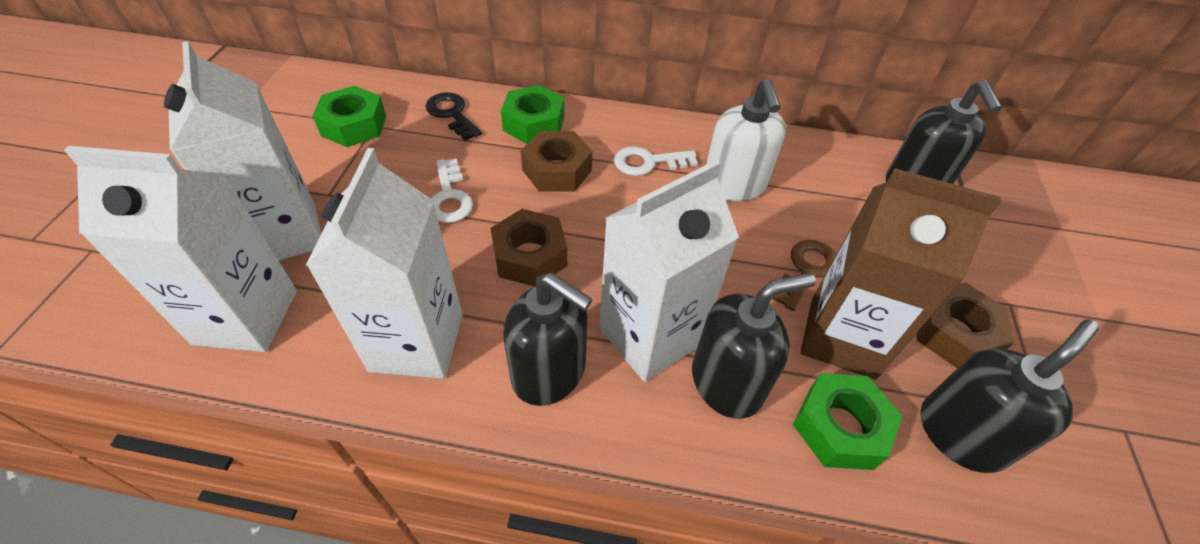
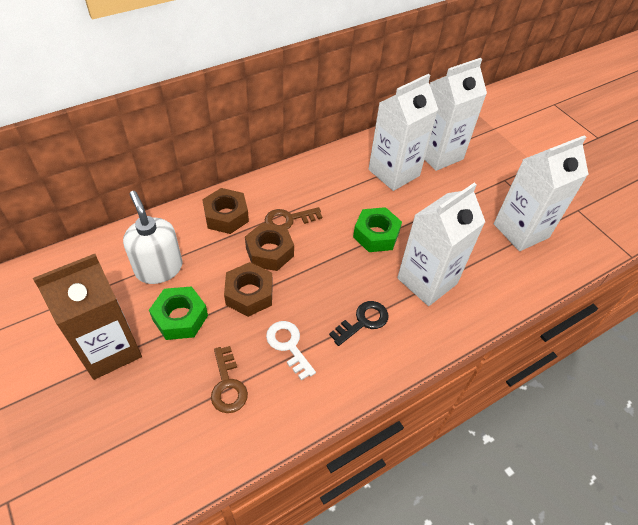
black soap dispenser: [503,273,592,406] [692,273,816,419] [886,80,1002,184] [921,319,1099,473] = 4 -> none = 0
brown key: [773,240,836,311] = 1 -> [211,346,248,413] [265,207,322,229] = 2
green nut: [313,86,386,147] [501,85,564,144] [793,373,903,470] = 3 -> [149,286,208,340] [353,207,402,252] = 2
white key: [431,158,473,223] [614,146,698,176] = 2 -> [266,321,316,381] = 1

